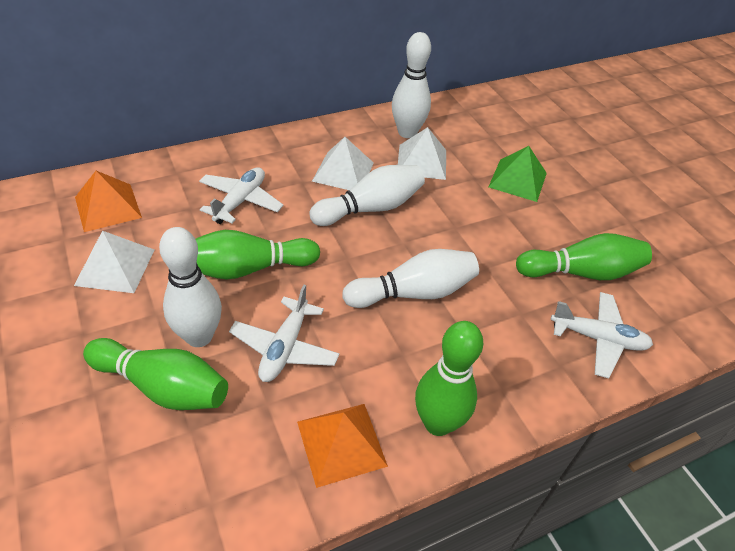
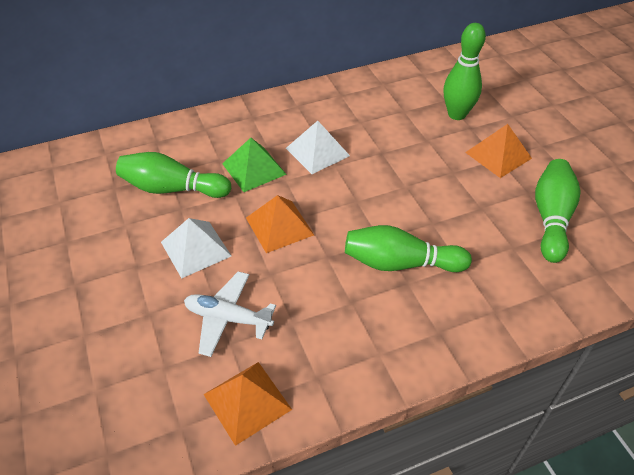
orange pyramid: [75,171,142,232] [297,404,388,488] = 2 -> [203,362,292,446] [246,195,314,253] [465,124,532,178] = 3
white bowling pin: [159,227,222,347] [309,165,425,226] [342,249,479,308] [392,32,431,138] = 4 -> none = 0
white plane: [199,167,284,224] [229,285,340,382] [551,292,653,378] = 3 -> [184,271,276,357] = 1
white pyramid: [74,231,154,293] [312,137,374,190] [398,127,446,180] = 3 -> [161,218,231,278] [286,121,350,174] = 2

